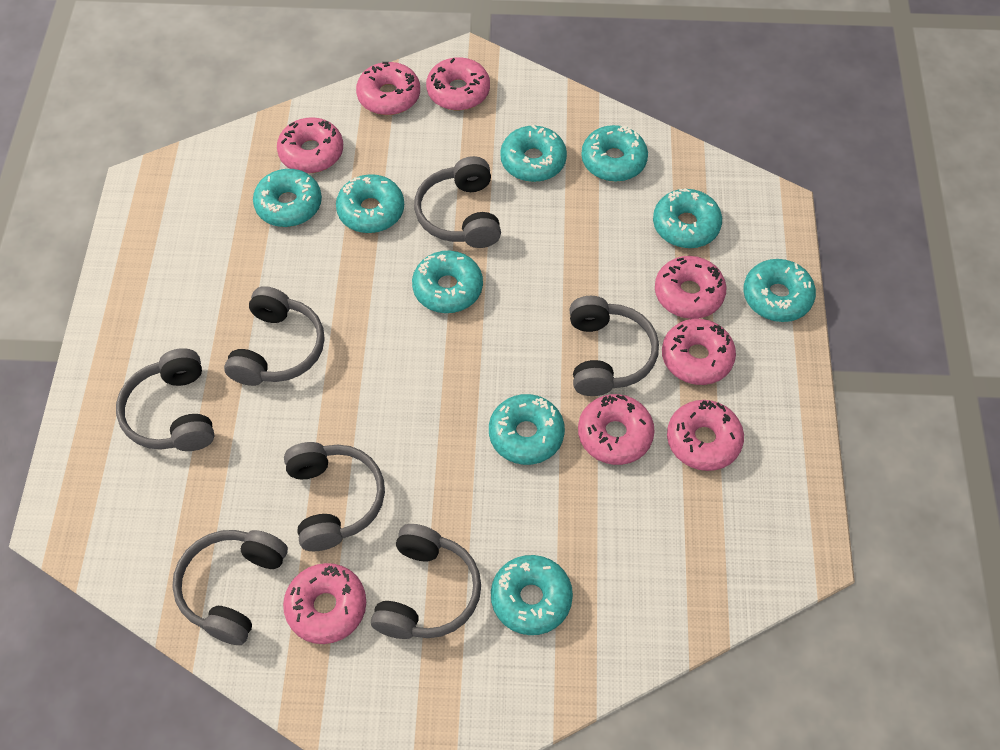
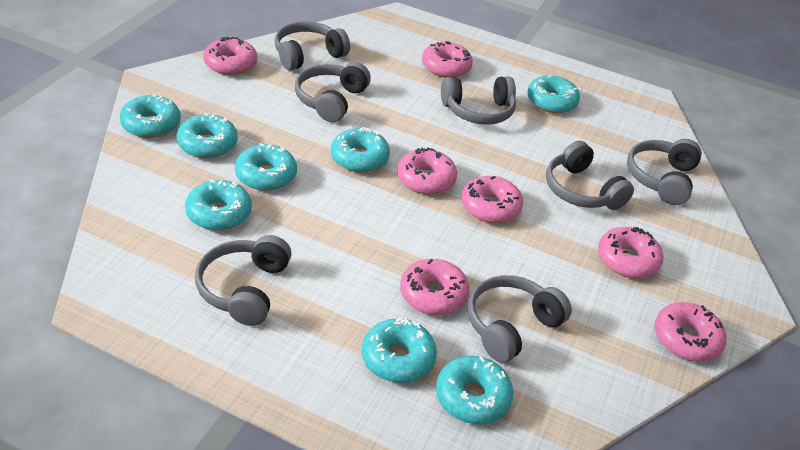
pink donut: [277,117,343,173] [283,563,366,644] [356,62,420,115] [426,57,490,110] [578,394,655,465] [655,256,727,319] [662,319,736,385] [667,400,744,471] = 8 -> [203,37,257,75] [397,148,457,194] [400,259,470,315] [422,41,473,78] [462,176,523,223] [598,227,663,278] [654,302,727,362] = 7
turquoise donut: [253,169,322,227] [336,174,404,233] [412,251,483,313] [489,394,565,465] [491,555,573,635] [500,125,567,182] [581,125,648,182] [653,188,722,248] [743,259,816,322] = 9 -> [120,94,181,138] [176,113,238,158] [185,180,252,230] [235,143,297,191] [331,127,390,172] [362,318,437,383] [436,356,513,424] [527,75,580,113] = 8

